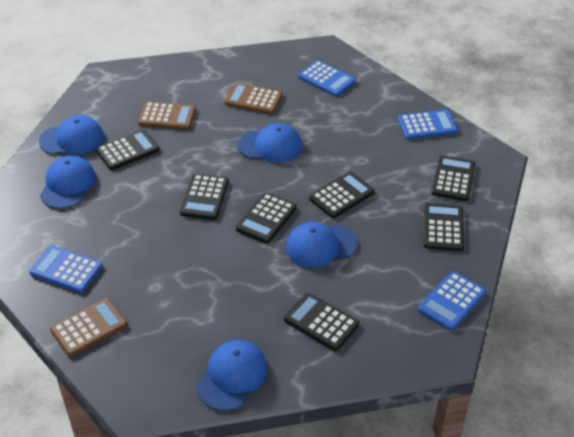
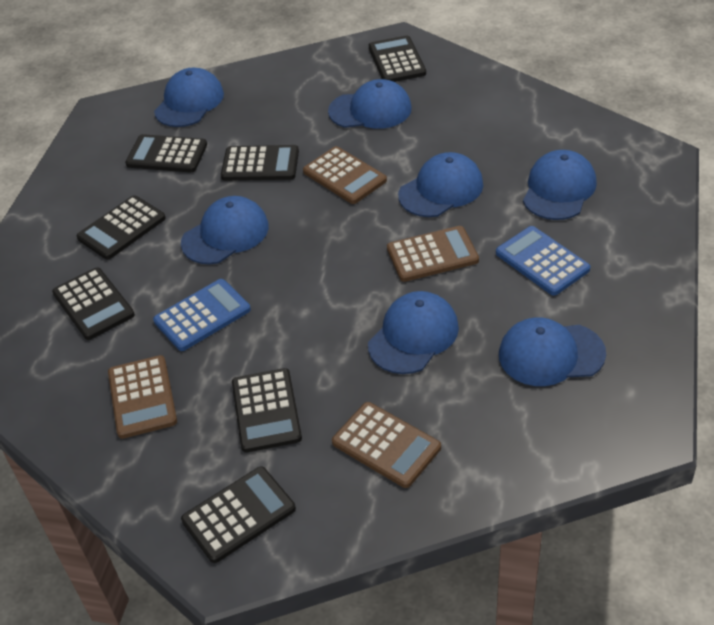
blue calculator: [29,246,103,293] [298,60,356,97] [398,110,458,140] [418,271,486,331] = 4 -> [153,279,251,351] [496,226,591,296] = 2
blue cap: [39,115,104,154] [40,156,96,209] [197,340,268,411] [238,123,302,163] [286,222,357,268] = 5 -> [154,68,224,127] [181,196,269,264] [328,79,412,129] [368,291,459,374] [398,152,483,217] [499,317,606,386] [523,150,597,220] = 7
brown calculator: [50,298,127,357] [138,102,196,130] [224,83,283,114] = 3 -> [108,355,177,439] [303,146,387,204] [332,402,441,488] [387,226,479,282] = 4

